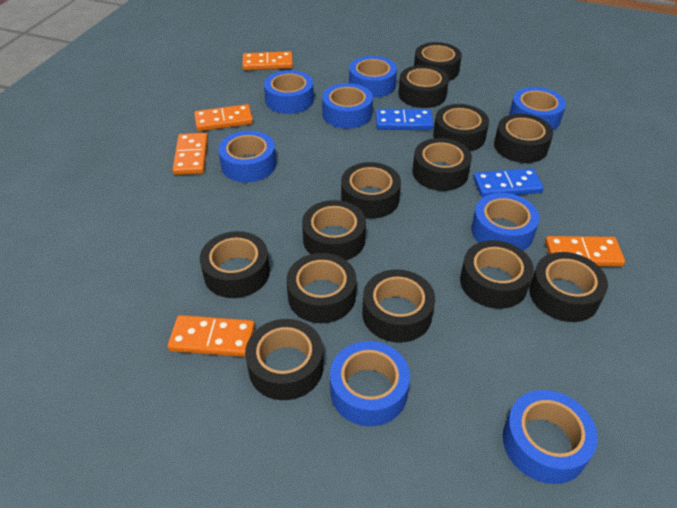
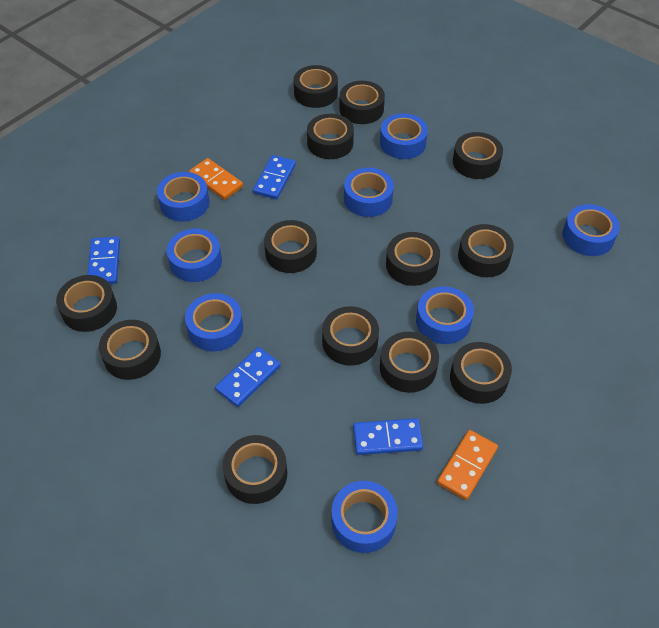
blue domino: [376,109,433,130] [473,168,544,197] = 2 -> [87,237,120,284] [215,347,281,407] [253,155,296,199] [353,418,423,455] = 4
orange domino: [168,315,255,357] [173,133,208,175] [194,104,253,131] [242,51,293,70] [545,236,625,267] = 5 -> [189,158,243,200] [437,430,498,500] = 2

